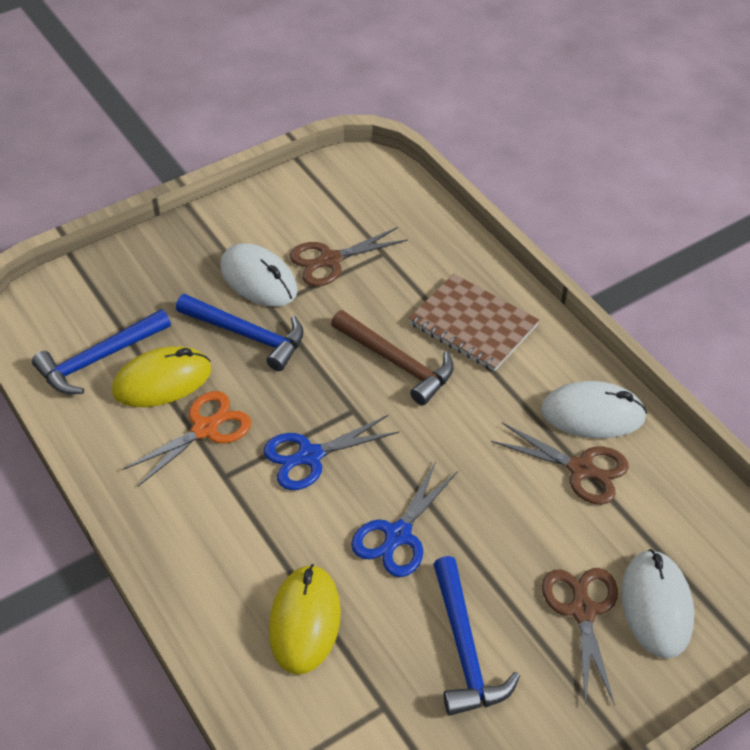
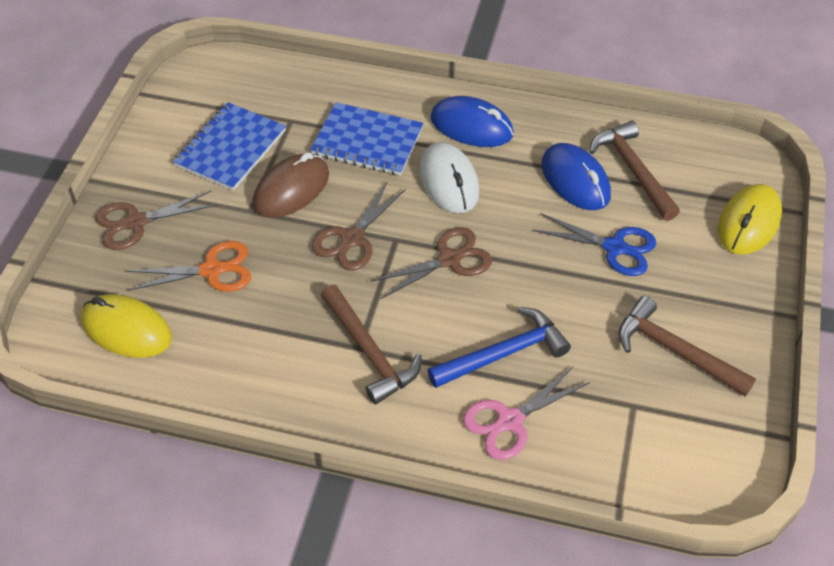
blue hammer: [32,309,171,394] [176,294,304,371] [434,556,520,716] = 3 -> [427,307,571,388] = 1
blue mouse: none = 0 -> [430,96,514,147] [541,143,611,210] = 2
blue notebook: none = 0 -> [173,102,286,191] [310,102,424,176] = 2
blue scissors: [264,415,399,490] [351,461,458,577] = 2 -> [533,213,656,276] = 1
brown hammer: [331,310,454,405] = 1 -> [321,285,422,404] [589,120,680,221] [618,296,756,396] = 3
brown mouse: none = 0 -> [253,152,329,218] = 1
brown notebook: [408,274,539,371] = 1 -> none = 0
pink scissors: none = 0 -> [463,367,590,460] = 1
white mouse: [220,243,298,307] [541,381,647,438] [621,549,694,659] = 3 -> [419,142,479,213] = 1

